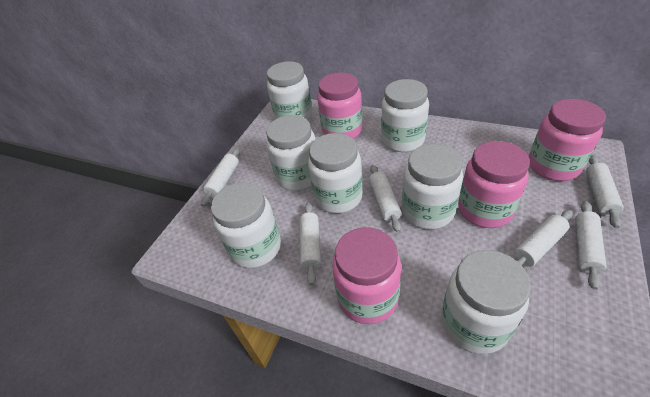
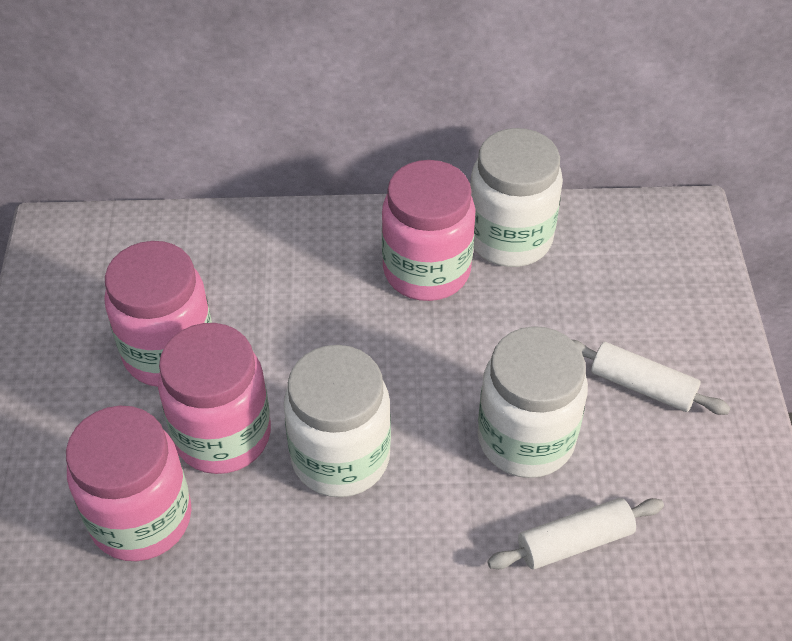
white jar: [211,182,281,268] [266,115,316,191] [267,61,312,120] [308,133,363,214] [381,79,429,152] [402,144,463,230] [441,250,531,354] = 7 -> [283,345,391,497] [470,128,563,267] [478,326,588,478] = 3
white rolling pin: [201,148,240,207] [300,203,321,285] [369,165,401,232] [514,210,573,267] [575,201,607,290] [586,155,624,228] = 6 -> [487,498,664,569] [572,340,730,415] = 2

